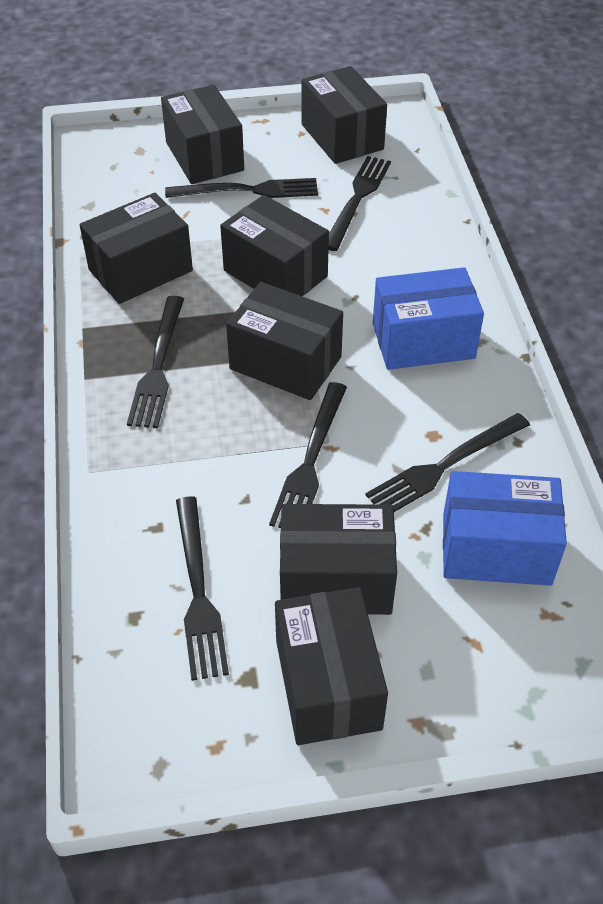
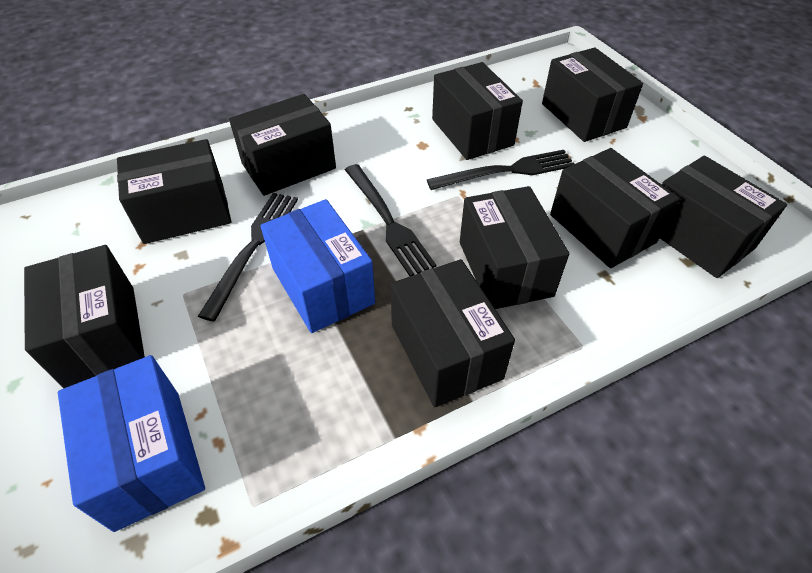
black box: [80,193,193,304] [161,85,244,184] [220,195,329,296] [226,282,343,400] [275,587,388,745] [280,504,397,615] [302,66,387,164] = 7 -> [24,245,145,388] [117,139,231,244] [229,94,336,196] [390,259,515,407] [432,62,523,160] [460,186,569,309] [542,47,643,142] [550,148,680,268] [660,156,787,278] = 9
black fork: [127,296,184,428] [165,178,318,198] [176,496,229,681] [269,382,347,528] [328,156,391,251] [365,413,530,512] = 6 -> [198,193,298,321] [345,164,436,276] [427,150,574,190] = 3

